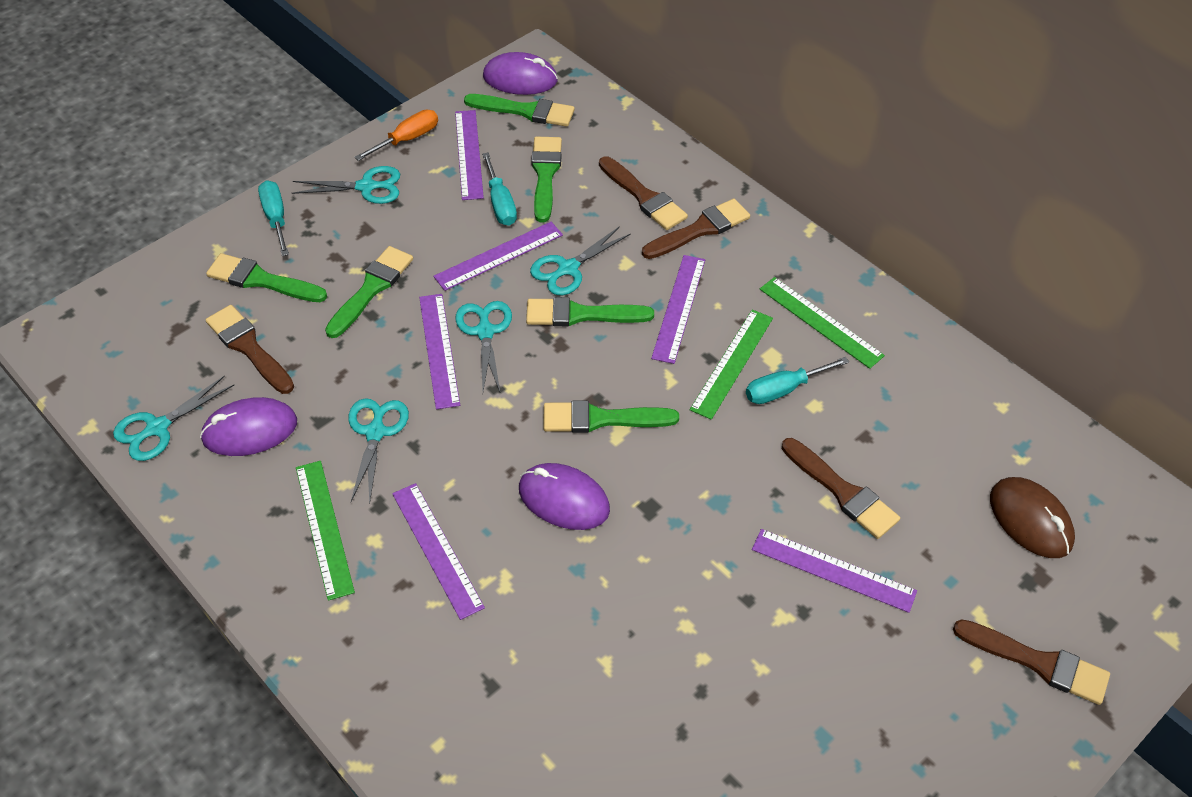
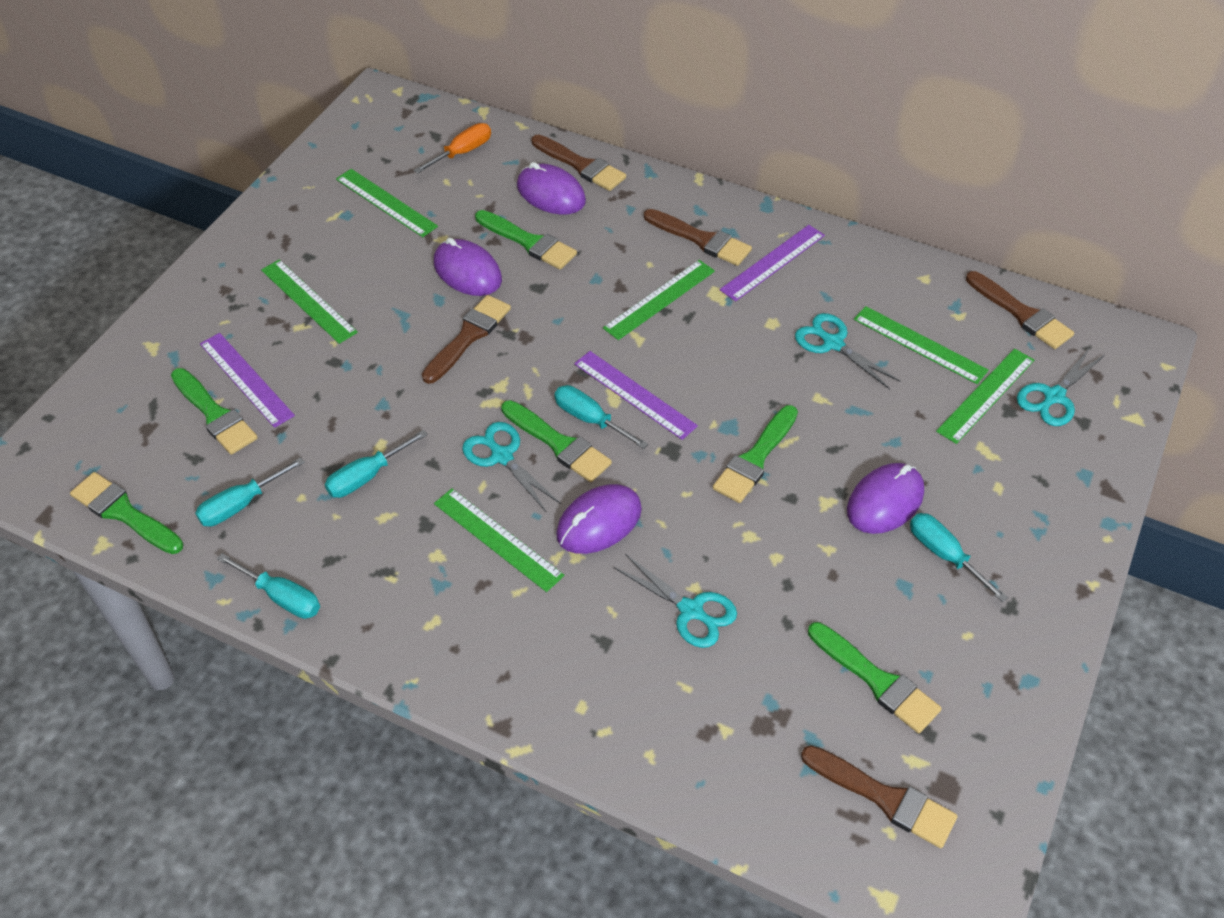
brown mouse: [990,477,1075,558] = 1 -> none = 0
green ruler: [296,461,355,601] [690,309,773,420] [760,277,885,369] = 3 -> [261,260,358,344] [336,169,438,237] [434,488,564,592] [603,260,715,340] [854,306,989,384] [936,348,1034,444] = 6
purple mouse: [200,397,297,456] [483,52,558,95] [519,463,610,530] = 3 -> [434,238,502,296] [517,162,586,215] [556,484,642,554] [847,463,924,534] = 4
purple ruler: [392,483,485,620] [419,294,460,409] [433,222,563,291] [455,110,484,200] [651,255,705,364] [752,529,917,613] = 6 -> [200,333,295,428] [574,351,698,440] [720,225,825,301] = 3
turquoise scissors: [113,375,234,461] [292,166,400,204] [348,398,409,504] [455,301,512,392] [530,226,631,295] = 5 -> [462,422,561,513] [613,554,737,648] [795,313,901,389] [1017,349,1105,426] = 4
turquoise screwdriver: [258,180,289,256] [482,152,517,226] [746,357,849,404] = 3 -> [195,457,305,527] [217,553,320,619] [325,430,428,498] [554,385,648,449] [910,513,1008,602] = 5

